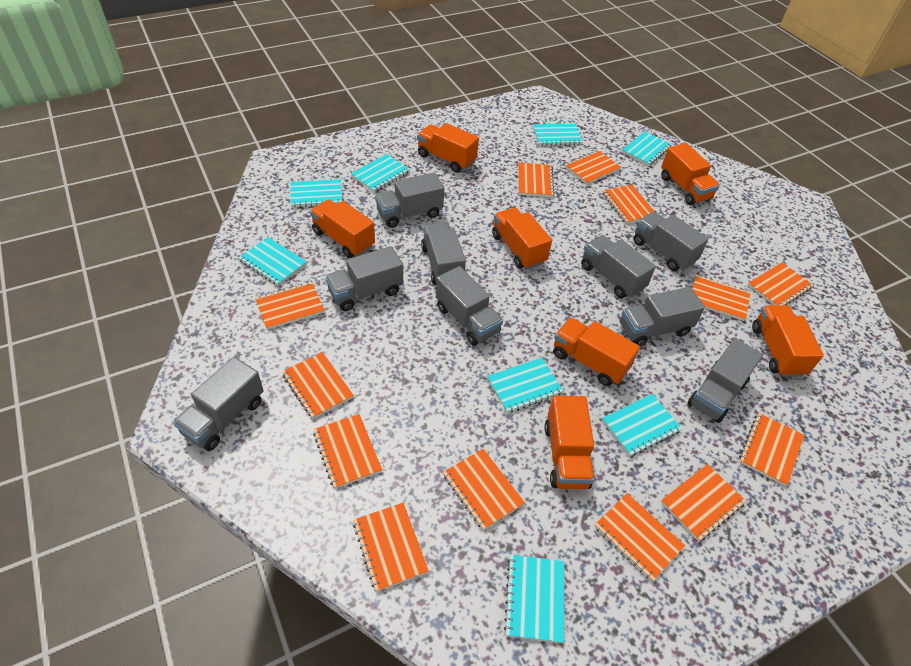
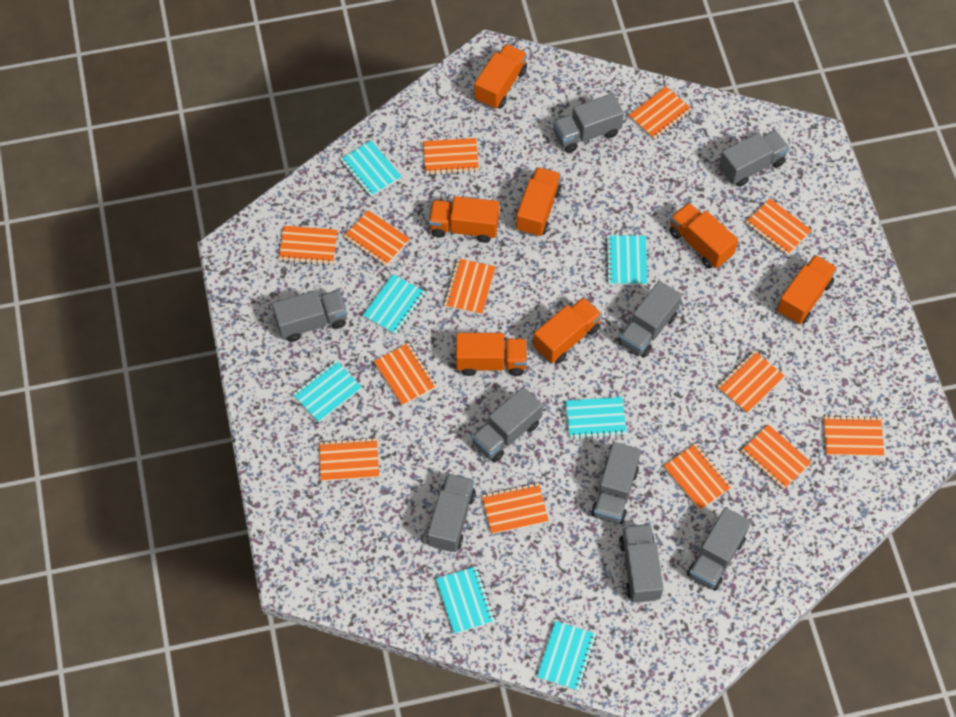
turquoise notebook: [238,237,307,286] [290,179,342,207] [351,154,410,192] [487,358,563,413] [504,555,564,643] [533,124,583,146] [602,394,682,456] [622,132,672,166] = 8 -> [293,360,362,423] [340,141,402,197] [363,274,426,335] [436,566,495,634] [537,621,597,691] [566,397,627,439] [606,235,648,285] = 7

